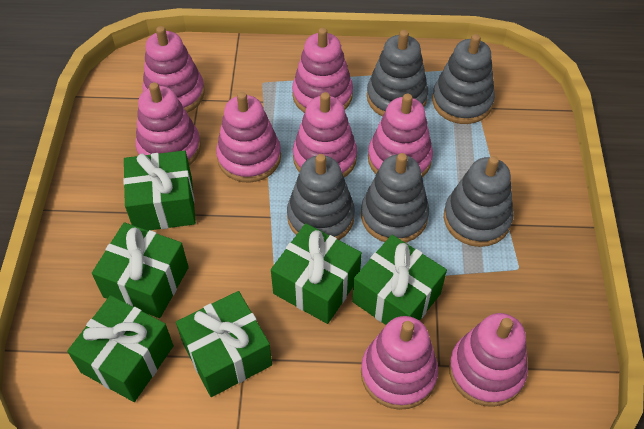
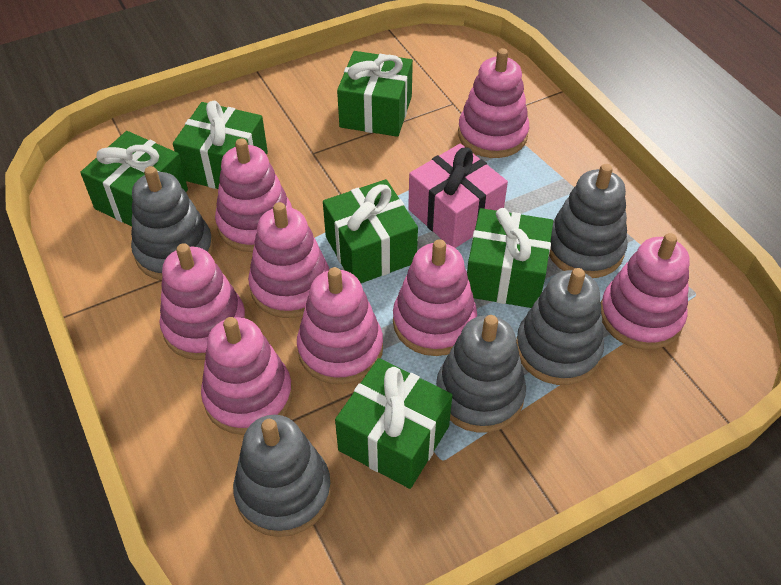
pink gift: none = 0 -> [408,144,508,248] = 1

